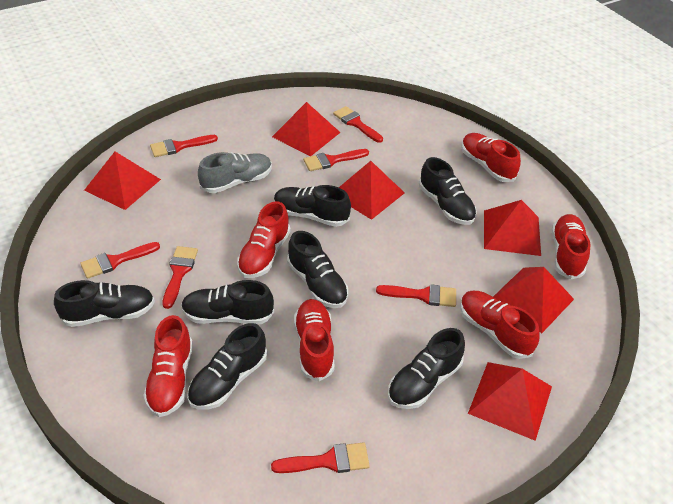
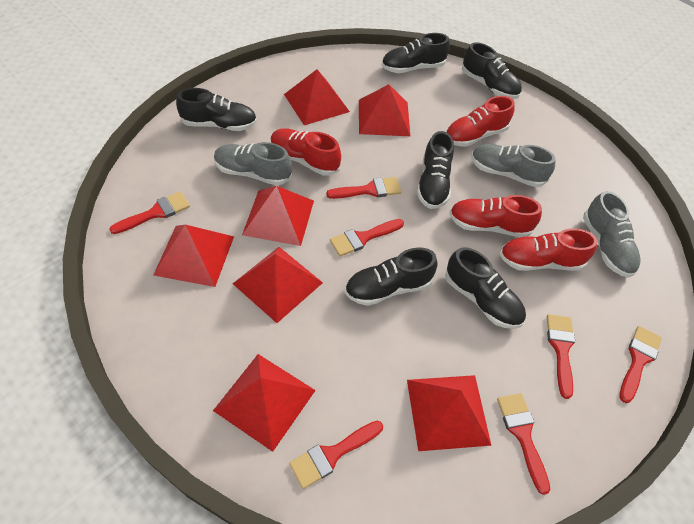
black shoe: [54,280,155,327] [181,280,274,324] [187,323,267,409] [274,185,351,227] [287,231,348,308] [388,328,465,409] [419,157,477,225] = 7 -> [176,88,257,131] [345,248,438,306] [381,33,450,73] [417,131,454,209] [445,247,526,329] [462,42,522,99] = 6
grey shoe: [198,152,272,193] = 1 -> [214,142,292,185] [471,144,555,187] [583,191,641,278] = 3
red pyramid: [84,152,161,210] [272,102,341,156] [339,161,405,220] [468,362,552,441] [484,200,541,256] [493,267,574,333] = 6 -> [153,225,234,287] [213,354,316,452] [233,247,323,323] [242,186,314,246] [284,69,350,125] [359,84,410,136] [407,375,492,451] = 7
red shoe: [143,315,193,417] [237,201,290,278] [294,299,335,381] [460,291,540,359] [461,133,521,182] [552,214,590,280] = 6 -> [271,128,341,176] [446,96,515,147] [449,195,542,237] [500,228,598,271] = 4

